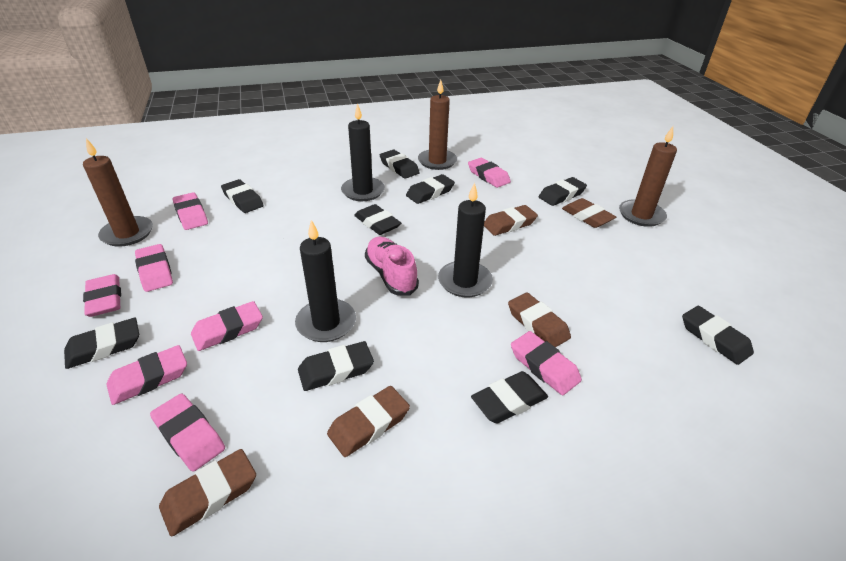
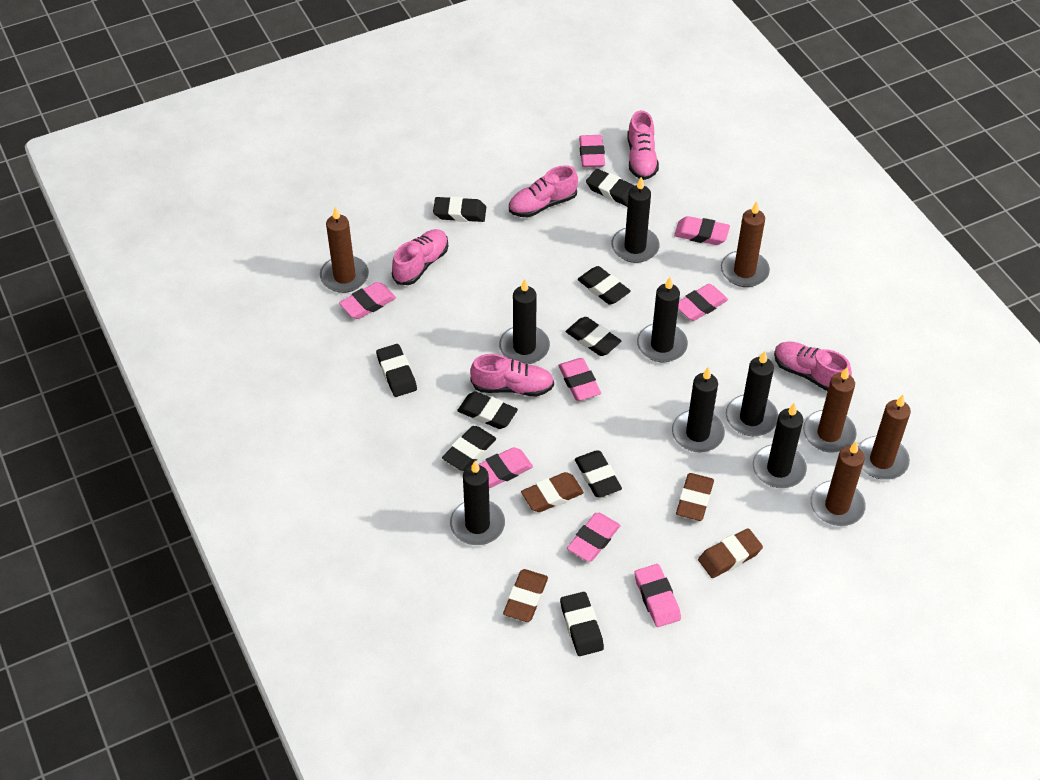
black candle: [295,220,356,342] [341,103,385,201] [438,182,493,297] = 3 -> [450,461,505,545] [499,279,550,365] [611,177,660,263] [637,277,688,362] [672,367,725,452] [726,351,778,436] [753,403,807,488] = 7
brown candle: [83,138,153,247] [418,80,457,170] [619,126,677,227] = 3 -> [320,207,369,293] [721,201,770,287] [803,367,857,453] [811,441,866,526] [858,395,911,480] = 5
brown eraser: [159,449,256,536] [327,386,410,457] [484,205,538,236] [508,293,571,347] [562,198,616,228] = 5 -> [503,569,548,622] [521,472,584,512] [676,473,714,521] [698,528,763,578] = 4
pink shoe: [365,237,419,295] = 1 -> [392,229,448,285] [470,354,554,397] [509,165,578,217] [627,110,659,180] [774,341,852,391] = 5

